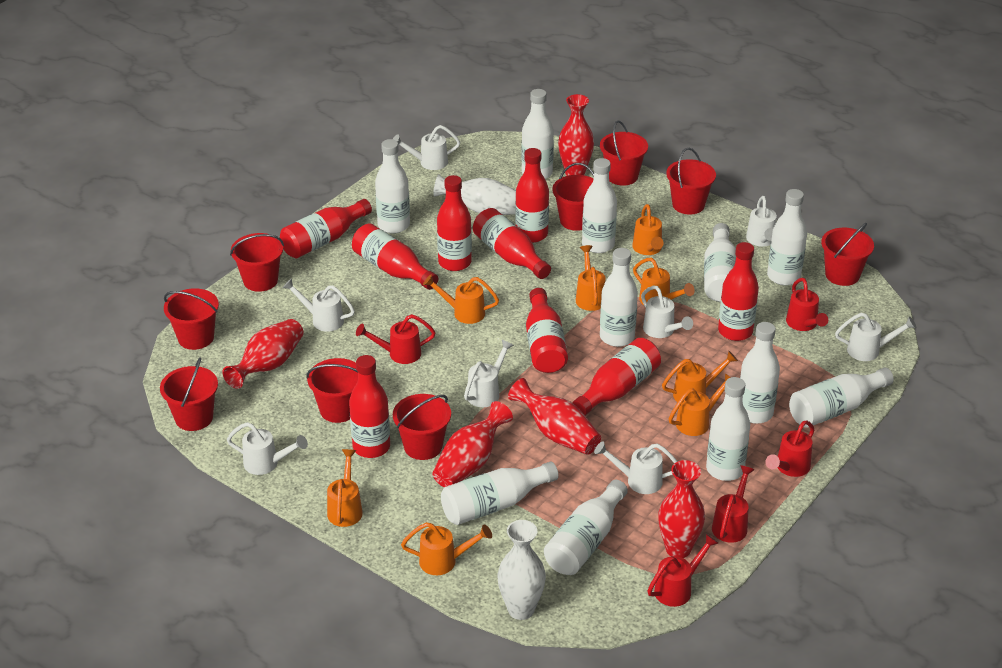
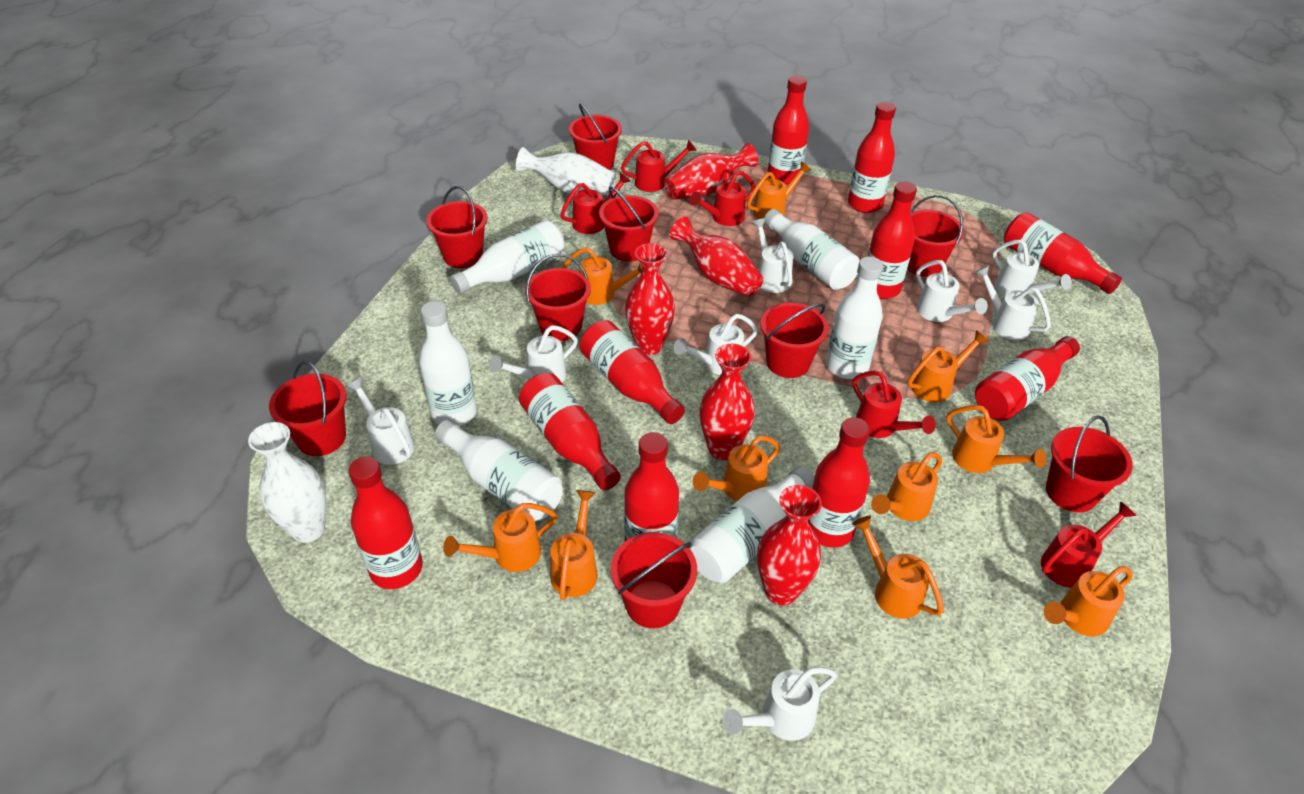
orange watering can: [327,449,363,527] [401,522,492,575] [423,275,499,324] [576,245,606,311] [632,204,664,255] [633,258,695,305] [662,351,738,402] [669,373,731,436] = 8 -> [443,503,557,572] [550,490,598,600] [562,247,643,305] [693,436,780,501] [747,162,811,219] [852,516,944,619] [871,452,942,521] [908,330,989,402] [946,405,1046,473] [1044,566,1132,636] = 10
red bottle: [280,199,372,258] [349,355,390,458] [352,223,438,290] [437,175,472,271] [473,208,551,279] [515,148,549,243] [526,288,568,373] [573,338,661,416] [718,242,759,341] = 9 -> [348,457,423,589] [519,373,621,490] [580,320,685,424] [624,432,679,541] [768,75,809,185] [808,417,870,548] [848,102,896,213] [867,181,917,299] [975,336,1080,421] [1004,212,1122,294] = 10
white bottle: [375,139,410,234] [441,462,559,525] [521,89,554,179] [544,480,628,575] [582,158,617,253] [600,248,638,347] [704,223,736,302] [706,377,750,481] [740,322,780,424] [767,189,807,285] [789,368,894,428] = 11 -> [419,301,477,426] [435,420,563,521] [450,220,565,294] [689,466,814,583] [764,209,860,290] [826,257,883,379] = 6

